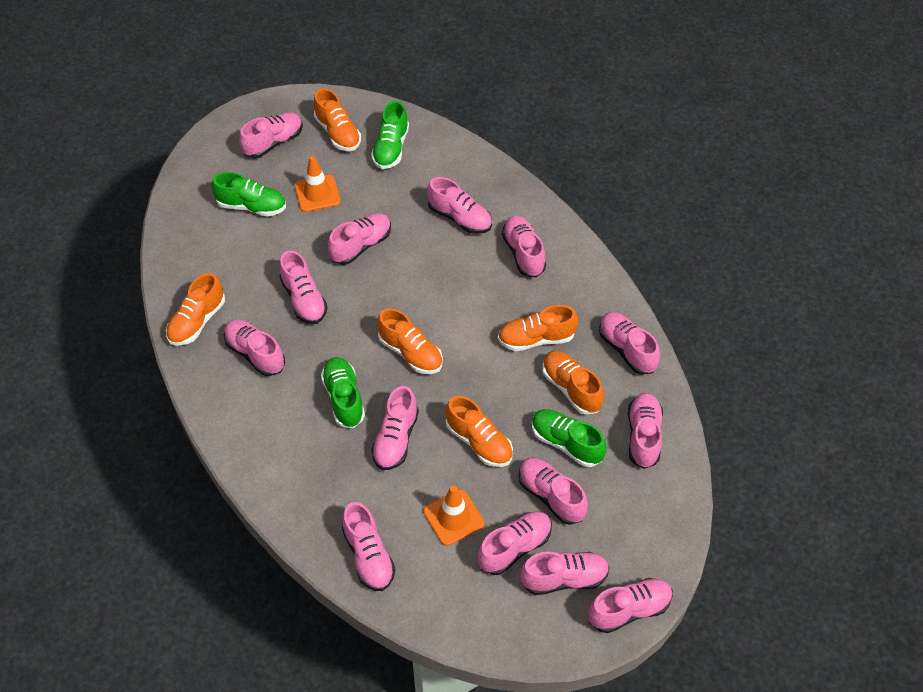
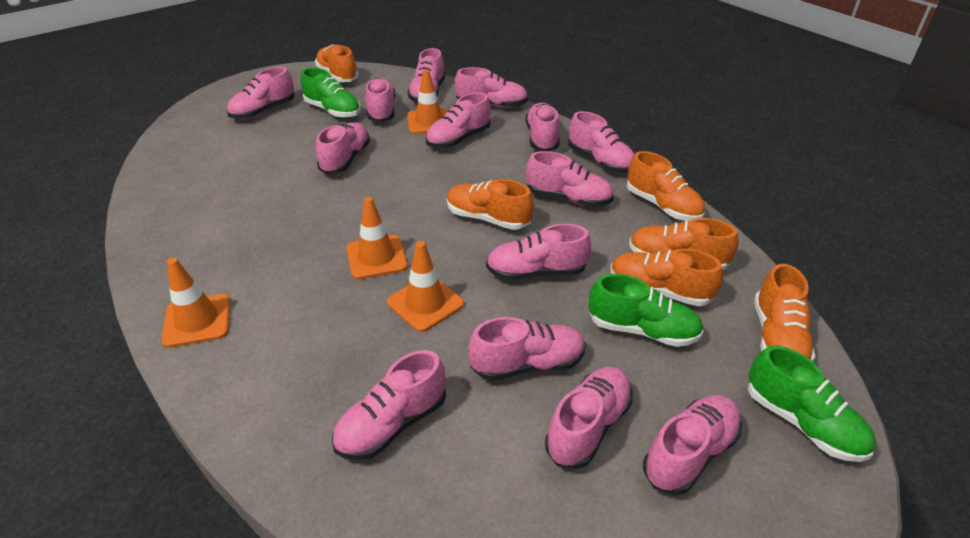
green shoe: [212,172,286,217] [321,357,365,428] [371,101,409,169] [532,409,607,467] = 4 -> [301,68,361,118] [589,274,704,347] [748,346,876,462] = 3
orange traffic cone: [294,156,341,212] [423,485,484,546] = 2 -> [161,258,230,348] [346,197,408,279] [387,241,464,332] [407,69,448,134] = 4

